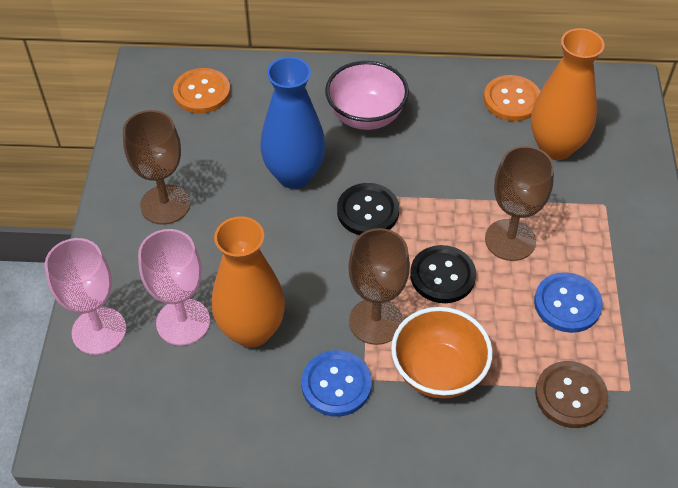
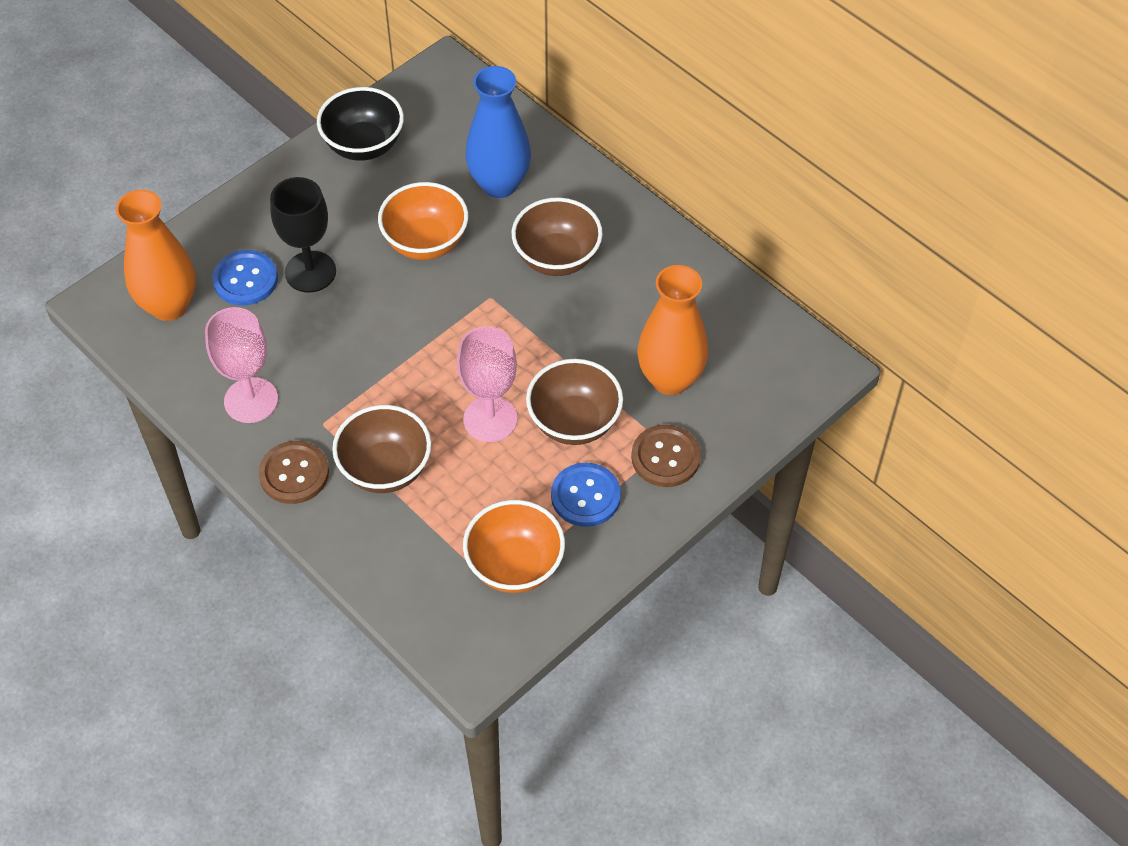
black bowl: none = 0 -> [317,87,404,161] = 1
black button: [337,183,399,235] [410,245,476,303] = 2 -> none = 0
black goblet: none = 0 -> [270,177,336,293] = 1
brown bowl: none = 0 -> [332,405,431,493] [512,197,603,276] [526,359,623,445] = 3
brown button: [535,361,608,428] = 1 -> [259,441,329,504] [631,425,701,487] = 2
brown goblet: [123,110,190,225] [348,228,410,345] [485,146,554,261] = 3 -> none = 0
orange bowl: [391,307,493,399] = 1 -> [378,182,468,260] [463,500,565,593] = 2
orange button: [173,68,231,113] [484,75,541,121] = 2 -> none = 0
pink bowl: [325,61,409,130] = 1 -> none = 0

